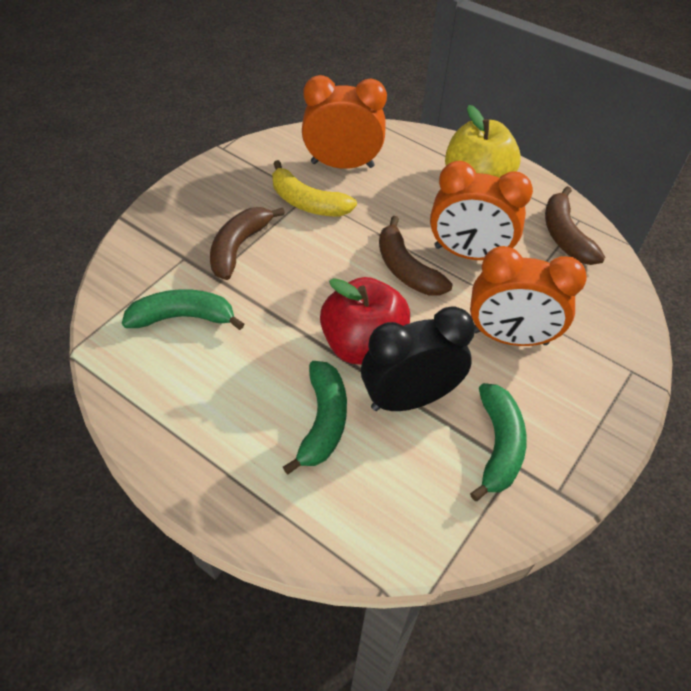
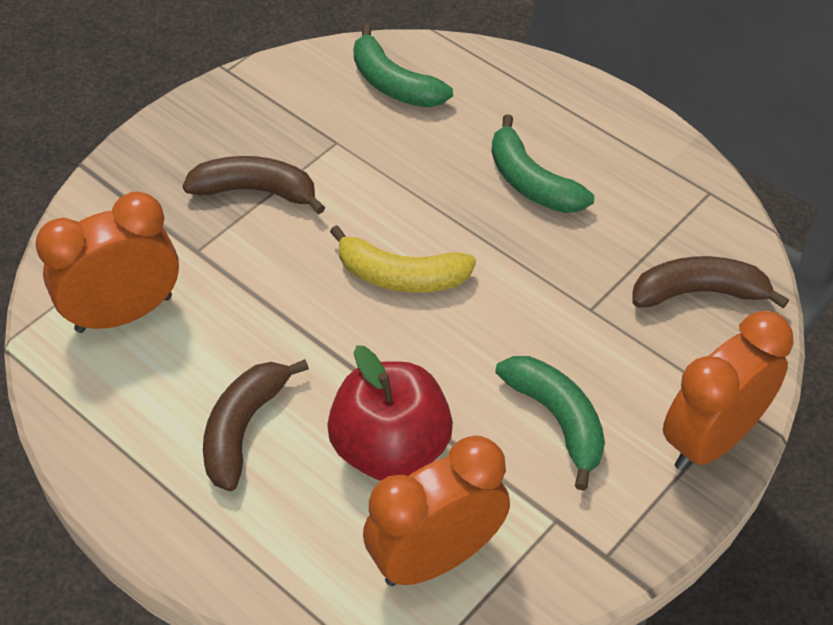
black clock: [361,306,475,411] = 1 -> none = 0
yellow apple: [445,105,521,178] = 1 -> none = 0

